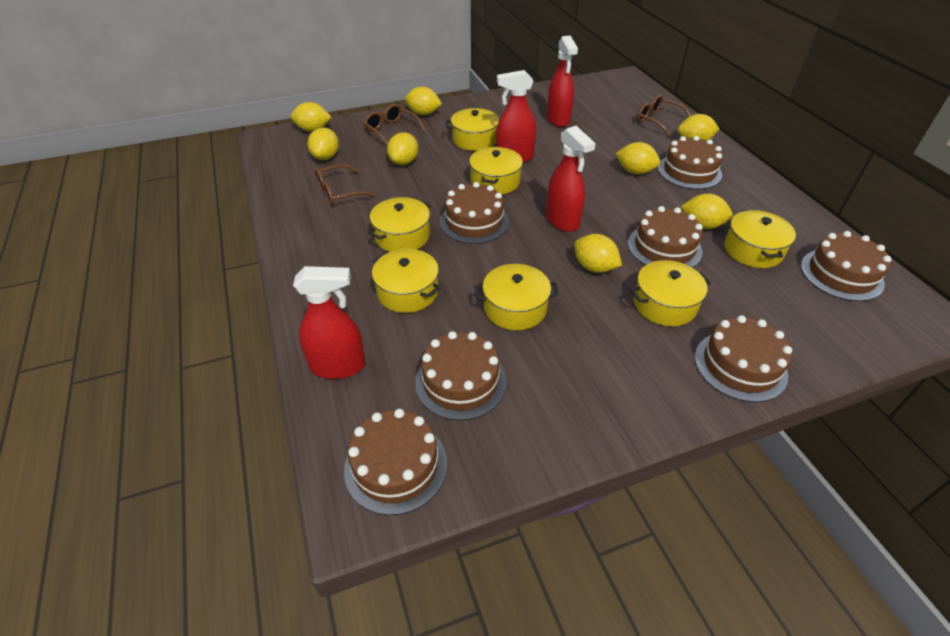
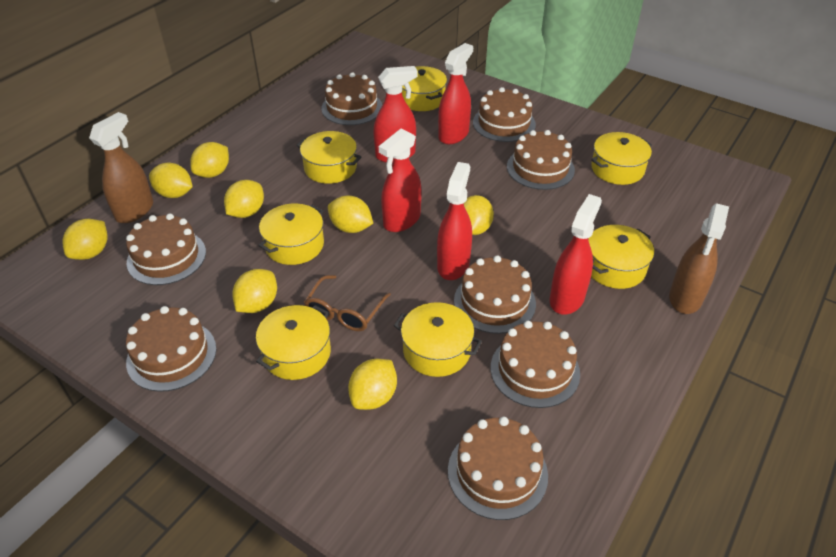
brown cake: [344,409,447,515] [415,331,506,421] [440,182,509,244] [628,206,703,268] [658,136,723,189] [695,315,792,402] [801,231,892,301] = 7 -> [126,213,206,285] [126,306,216,392] [321,72,382,125] [448,417,548,520] [454,256,536,334] [473,87,536,142] [491,321,580,408] [507,130,575,190] = 8
brown glasses: [315,164,377,206] [364,104,426,146] [637,95,691,137] = 3 -> [304,275,391,331] = 1
brown spray bottle: none = 0 -> [89,112,153,223] [669,203,729,314] = 2
red spray bottle: [293,266,366,379] [496,70,536,163] [546,126,596,232] [547,36,578,127] = 4 -> [373,66,418,163] [379,128,422,232] [437,162,472,280] [438,43,473,144] [550,194,602,315] = 5

